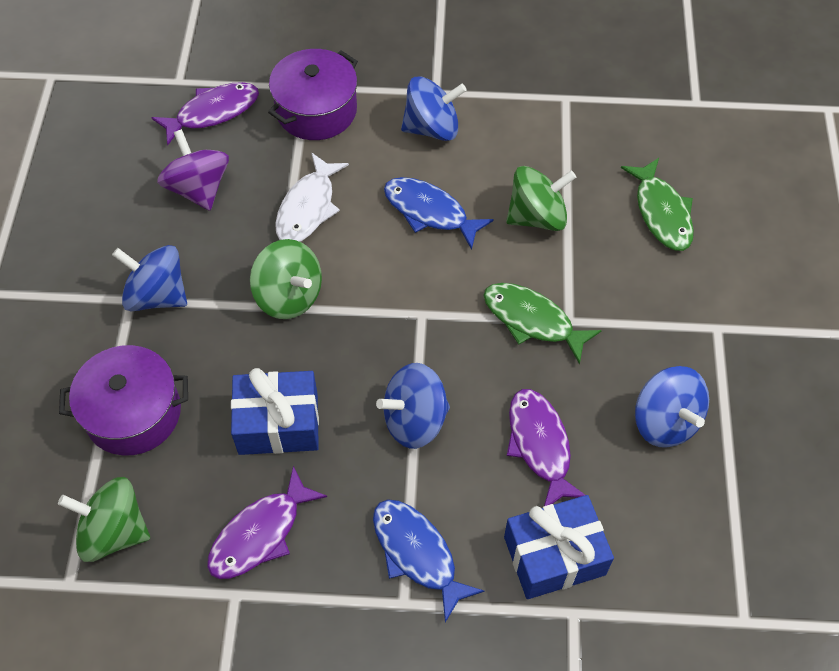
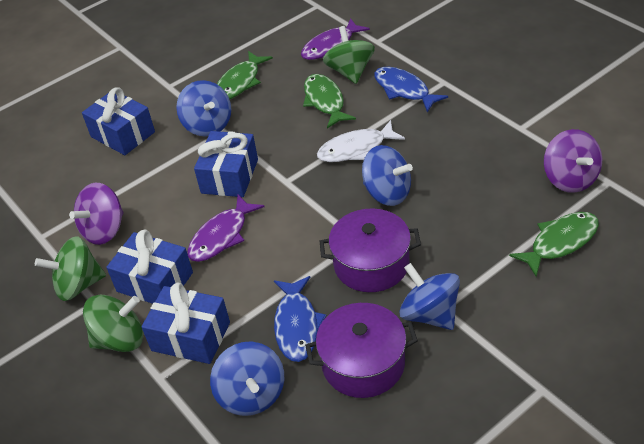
blue gift: [231,368,319,455] [504,495,614,599] = 2 -> [82,87,155,155] [106,230,193,304] [142,283,230,364] [194,131,258,197] = 4
green fish: [483,283,602,364] [621,158,694,251] = 2 -> [217,51,273,100] [303,74,356,129] [509,212,599,277] = 3
purple fish: [151,82,259,145] [207,466,327,579] [507,389,585,506] = 3 -> [187,195,264,262] [301,18,370,60] = 2
purple spinning top: [157,129,229,211] = 1 -> [69,183,124,245] [544,129,602,193] = 2

